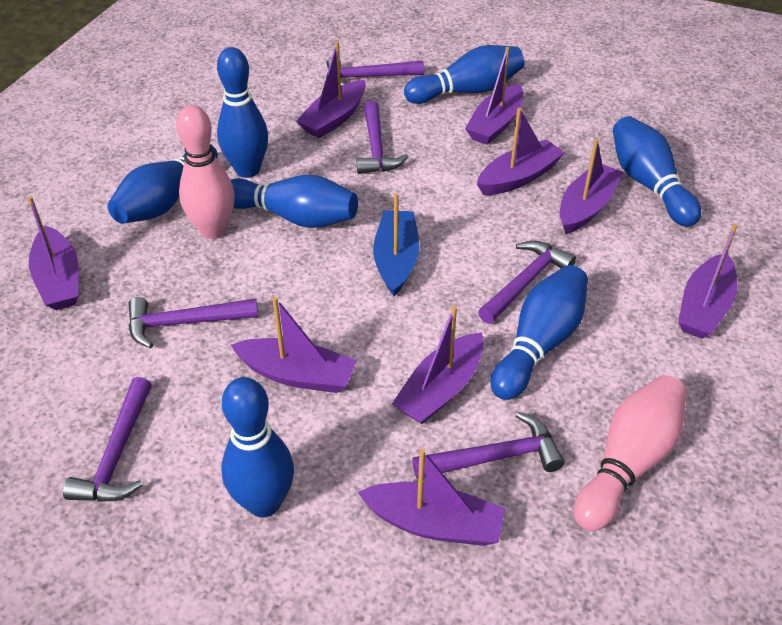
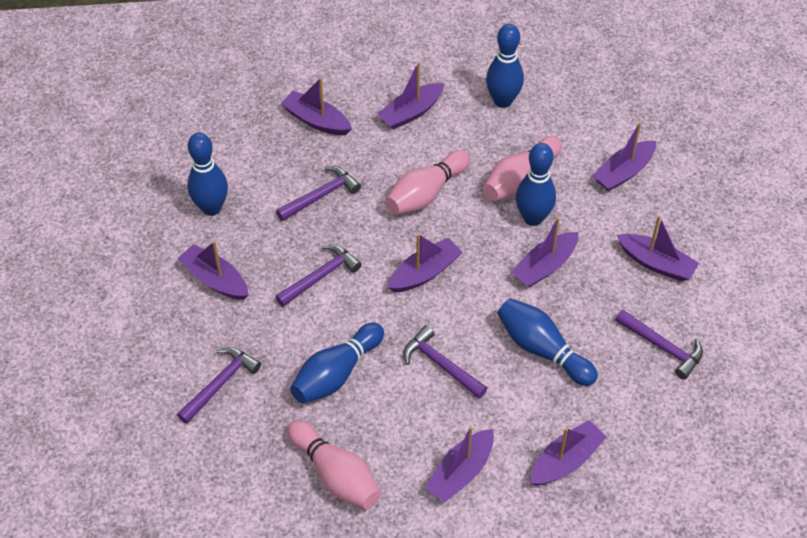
blue boat: [373,193,419,296] = 1 -> none = 0
blue bowling pin: [107,145,218,224] [217,47,268,178] [222,377,294,517] [231,175,358,228] [404,45,524,104] [491,265,588,400] [613,116,701,227] = 7 -> [187,133,228,216] [290,323,384,403] [486,24,524,108] [497,298,598,386] [516,143,556,226] = 5
pink bowling pin: [176,105,235,239] [574,375,687,531] = 2 -> [287,420,381,509] [385,150,470,215] [483,136,562,201] = 3
purple hammer: [63,377,152,502] [128,297,258,348] [327,57,424,85] [356,101,408,174] [412,412,565,479] [478,241,576,324] = 6 -> [177,347,261,424] [275,244,361,307] [276,166,361,221] [403,325,487,398] [615,309,703,380] = 5

